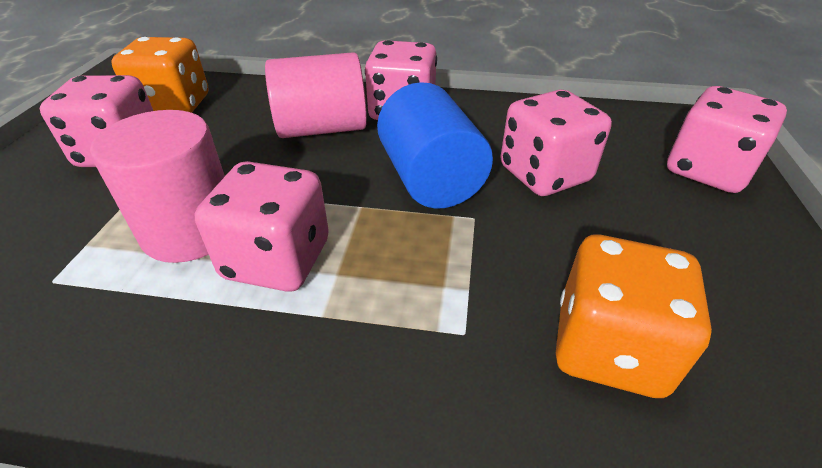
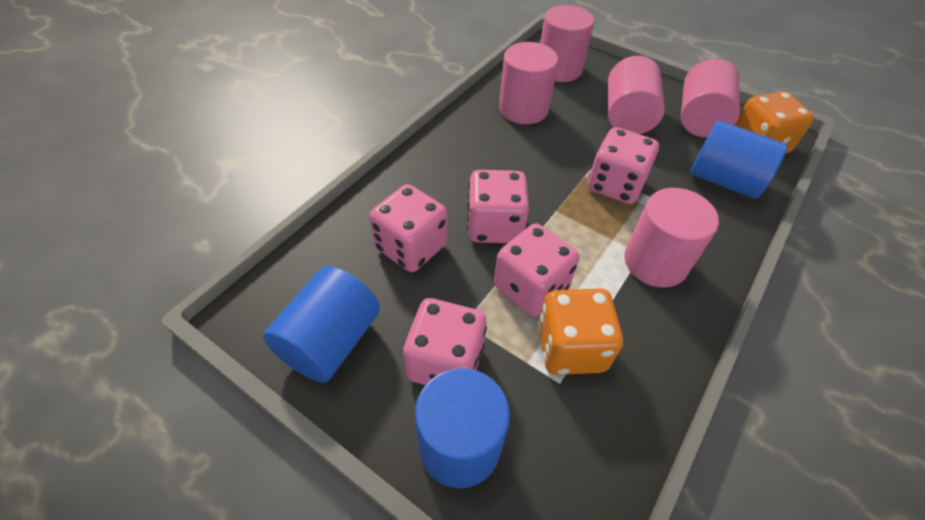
blue cylinder: [377,82,493,209] = 1 -> [263,266,380,382] [415,368,510,488] [690,120,787,199] = 3
pink cylinder: [90,110,225,263] [265,52,367,138] = 2 -> [499,42,558,124] [540,5,594,82] [608,56,665,134] [624,188,719,288] [681,59,740,137] = 5

